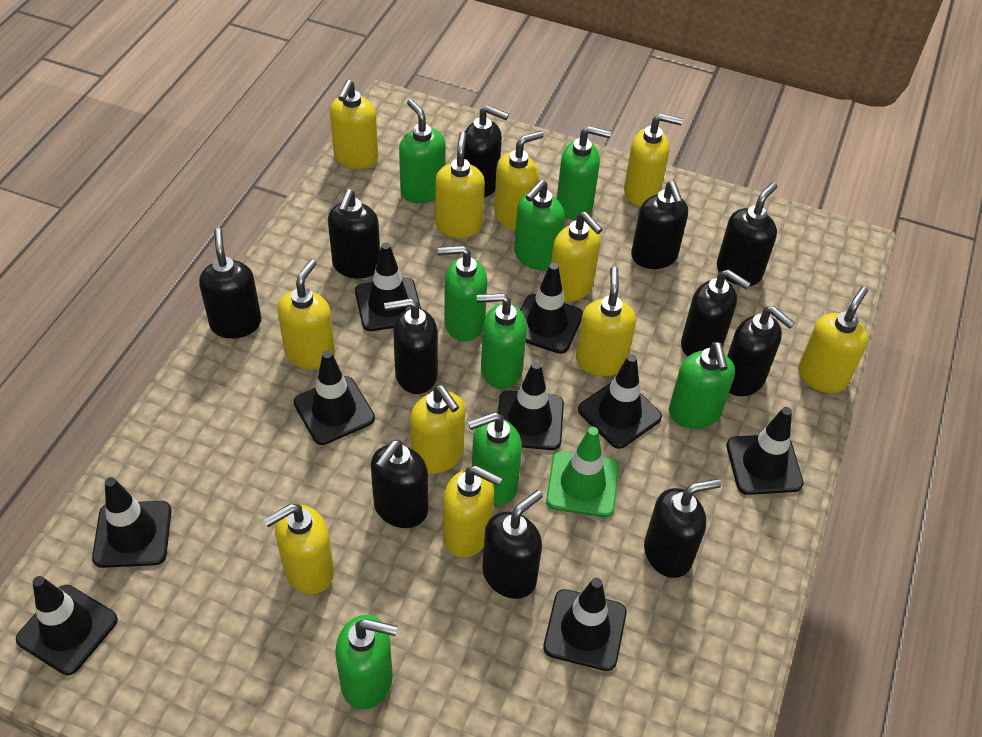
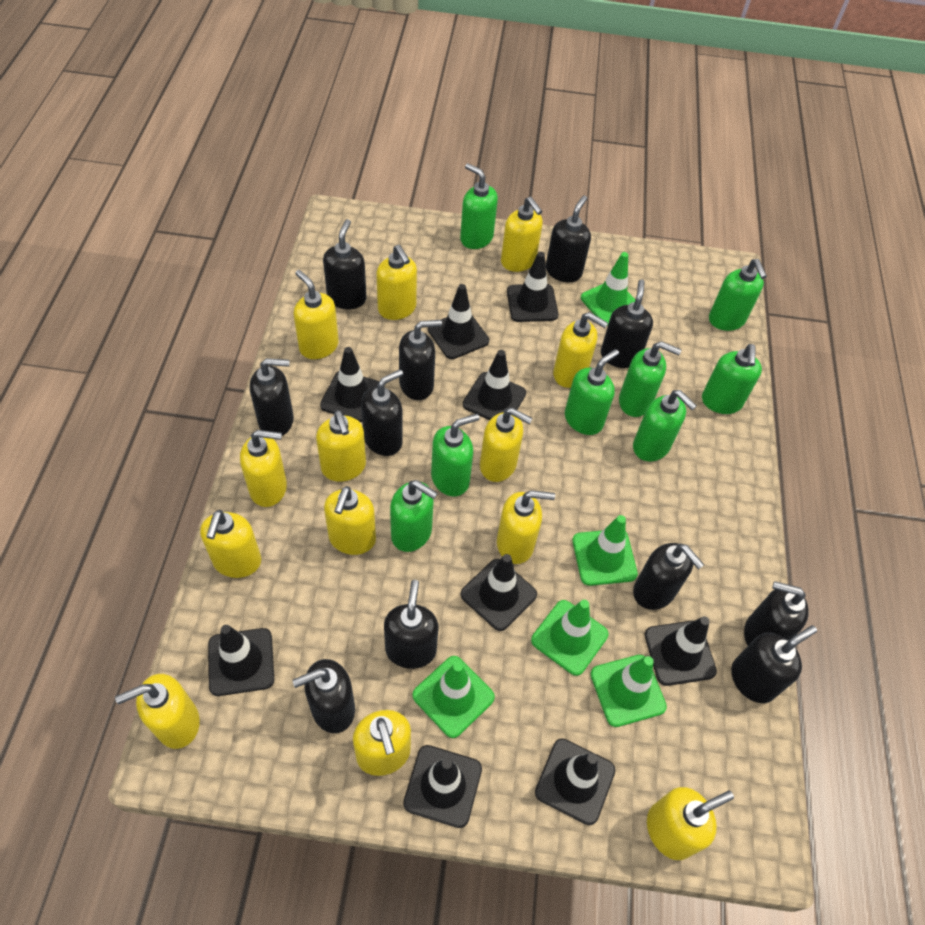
green traffic cone: [546,427,619,517] = 1 -> [412,656,495,738] [531,600,608,676] [572,515,638,586] [581,252,635,326] [591,655,667,727] = 5
yellow soap dispenser: [263,504,334,594] [277,259,335,370] [330,80,378,169] [410,385,465,474] [435,132,485,238] [443,466,503,557] [494,131,544,231] [551,212,603,302] [576,267,636,376] [624,113,683,207] [798,286,868,393] = 11 -> [115,674,200,749] [200,510,261,578] [240,430,287,507] [293,270,339,359] [316,410,366,482] [324,486,376,555] [353,710,411,776] [376,245,417,320] [480,408,533,482] [497,490,555,564] [501,197,543,272] [553,312,608,388] [647,787,734,860] = 13

